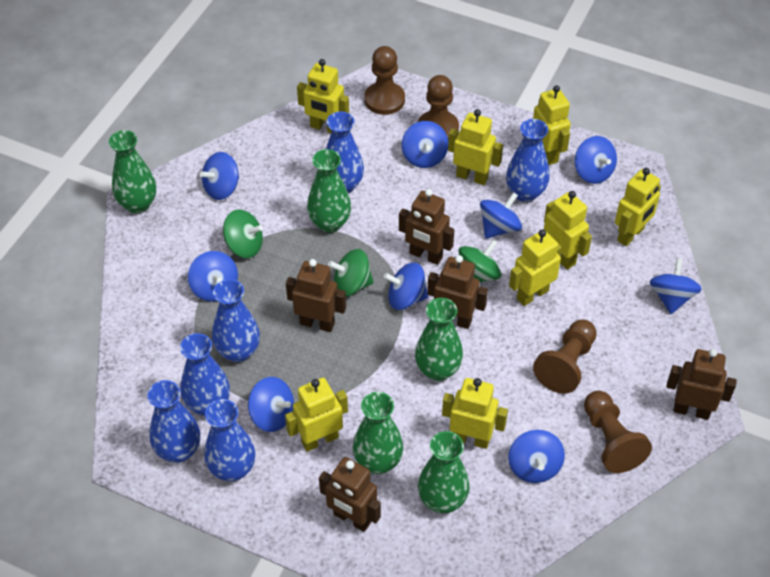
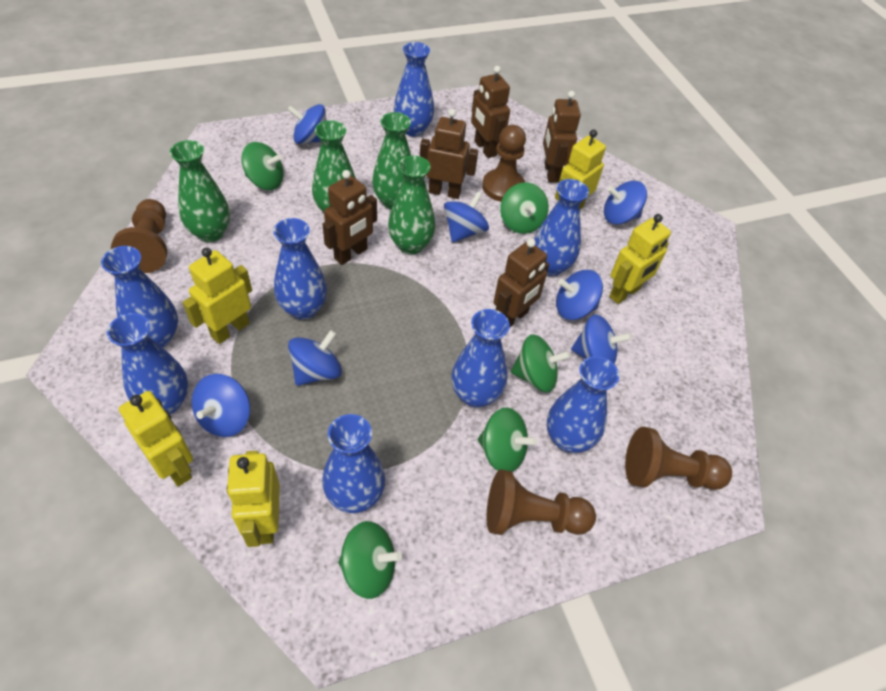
blue spinning top: [188,251,238,302] [200,152,239,200] [248,377,294,432] [384,263,428,310] [402,121,448,168] [480,192,522,239] [508,430,565,483] [575,136,617,184] [650,258,701,314] = 9 -> [192,374,250,437] [287,104,327,144] [288,330,342,386] [444,191,489,243] [556,270,603,320] [571,314,632,364] [604,181,647,224] = 7
blue vase: [148,380,200,463] [180,333,230,416] [204,399,255,481] [212,279,260,362] [326,112,364,194] [506,119,550,202] = 6 -> [101,246,178,348] [107,313,188,414] [273,218,327,320] [322,414,385,513] [394,42,434,136] [452,309,510,408] [534,179,589,276] [547,356,619,453] = 8
green spinning top: [223,210,263,258] [328,249,374,297] [458,240,501,282] = 3 -> [241,142,284,190] [338,521,402,599] [478,407,537,472] [500,182,549,234] [511,334,570,392] = 5
green vase: [109,130,156,213] [307,149,351,233] [353,392,403,474] [415,298,463,381] [418,431,470,513] = 5 -> [170,140,230,242] [312,120,356,213] [372,112,411,210] [388,156,435,254] = 4
yellow robot: [285,378,348,452] [297,59,349,133] [442,378,508,449] [448,109,503,185] [509,229,562,306] [533,85,571,165] [544,191,592,270] [615,168,661,246] = 8 -> [119,391,193,487] [182,248,252,344] [227,451,280,547] [555,129,606,209] [609,214,671,304] = 5

